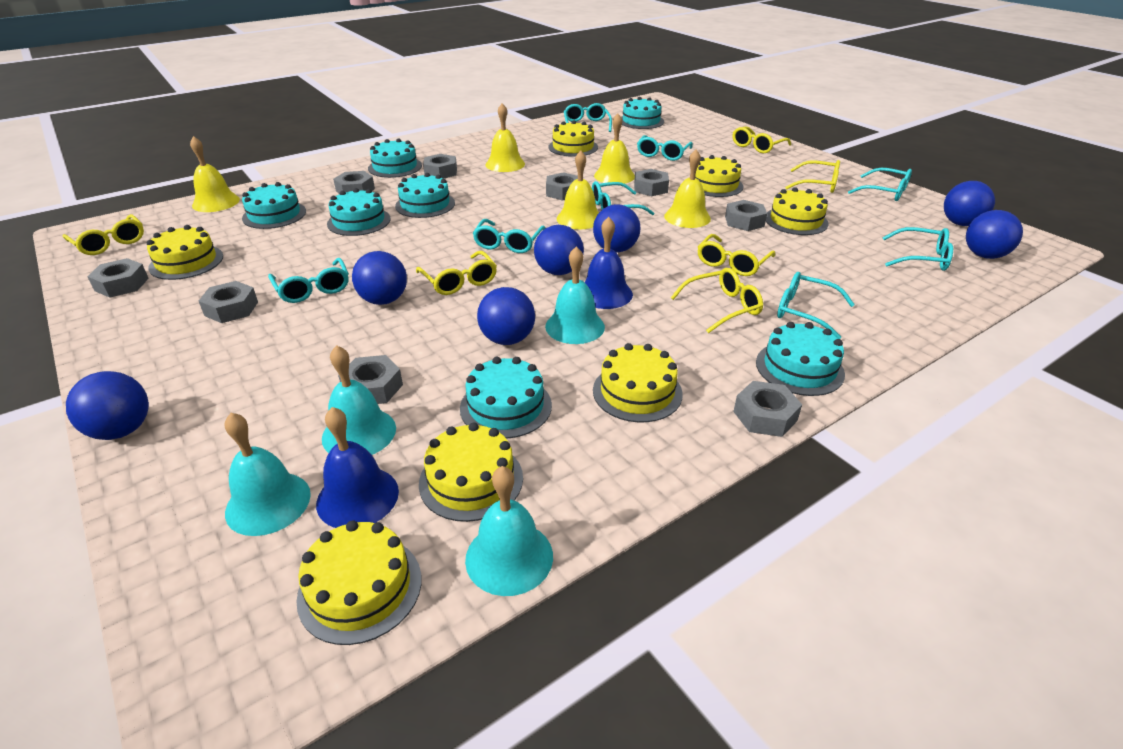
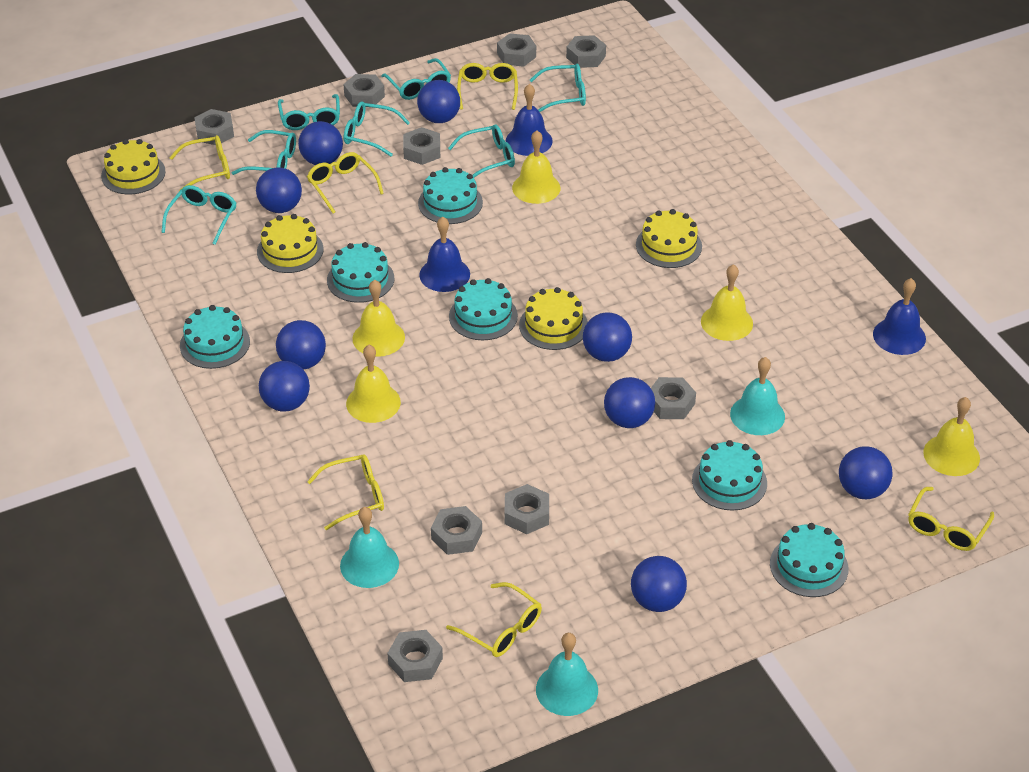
blue ball: [66,371,149,440] [352,251,407,305] [477,287,535,345] [534,225,584,275] [593,204,640,253] [944,181,995,226] [966,210,1023,259] = 7 -> [256,168,302,213] [259,361,310,411] [276,320,326,370] [298,121,343,165] [417,80,460,123] [583,312,632,362] [604,377,655,428] [631,556,687,612] [839,446,893,499] = 9
blue bell: [316,407,399,528] [585,217,633,309] = 2 -> [419,217,470,292] [506,84,553,156] [873,278,926,355] = 3
turquoise bell: [225,413,311,536] [322,345,396,455] [465,466,553,596] [545,247,605,344] = 4 -> [340,507,399,588] [536,633,598,716] [730,357,785,435] = 3
turquoise cake: [242,182,306,229] [327,188,390,236] [368,139,422,178] [395,173,455,218] [460,357,552,439] [621,97,664,129] [756,322,845,396] = 7 -> [180,305,250,369] [327,242,394,303] [418,167,483,224] [449,278,518,340] [692,440,767,511] [770,523,848,597] = 6
turquoise glasses: [268,258,349,303] [473,219,546,253] [564,103,612,132] [592,181,654,215] [637,135,693,161] [777,272,855,339] [848,168,912,201] [882,227,953,271] = 8 -> [161,185,236,245] [232,130,296,175] [278,94,340,130] [344,101,410,157] [382,58,451,100] [448,124,515,178] [530,64,586,112] = 7
yellow cake: [147,225,223,280] [297,520,422,645] [419,422,523,522] [548,120,598,157] [593,343,683,422] [695,155,743,197] [766,187,829,235] = 7 -> [101,139,166,194] [257,214,324,273] [519,287,588,350] [636,209,702,268] = 4

